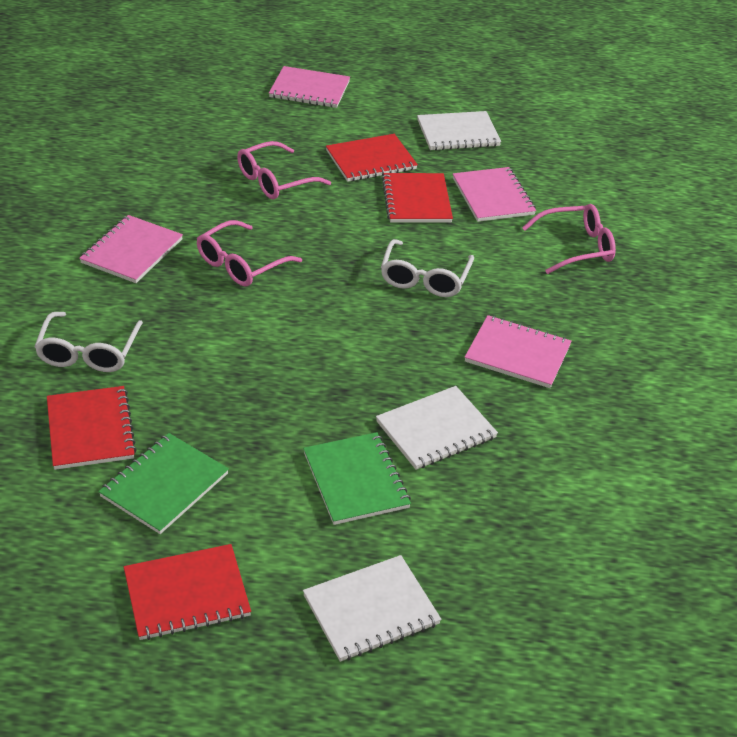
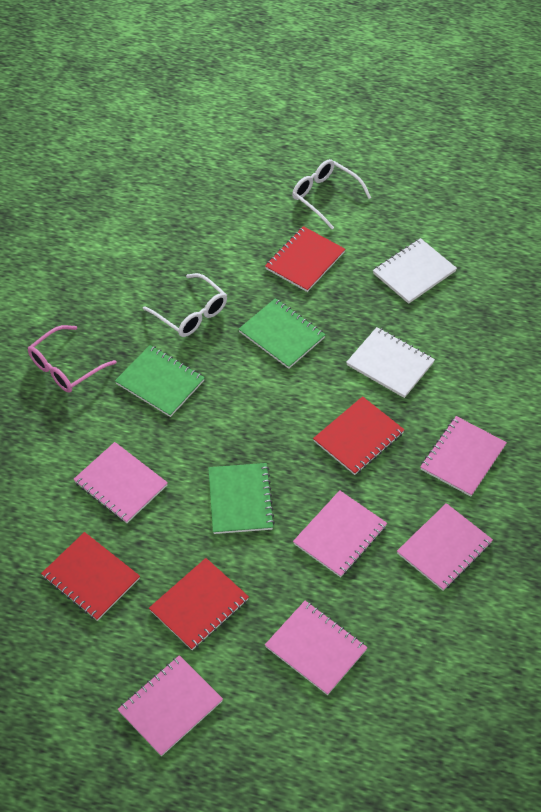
green notebook: [99,433,229,534] [303,432,411,525] = 2 -> [115,345,205,417] [208,463,275,534] [239,298,326,369] = 3
pink glasses: [197,220,302,287] [237,141,331,199] [522,204,616,274] = 3 -> [28,325,116,393] = 1
pink notebook: [79,215,183,283] [269,66,350,108] [453,167,536,222] [465,315,572,388] = 4 -> [73,442,168,523] [118,655,223,756] [265,601,368,695] [293,490,387,577] [397,503,493,591] [420,416,507,497] = 6
white notebook: [303,555,441,662] [376,386,498,470] [417,111,501,150] = 3 -> [346,327,435,398] [373,238,457,304] = 2

